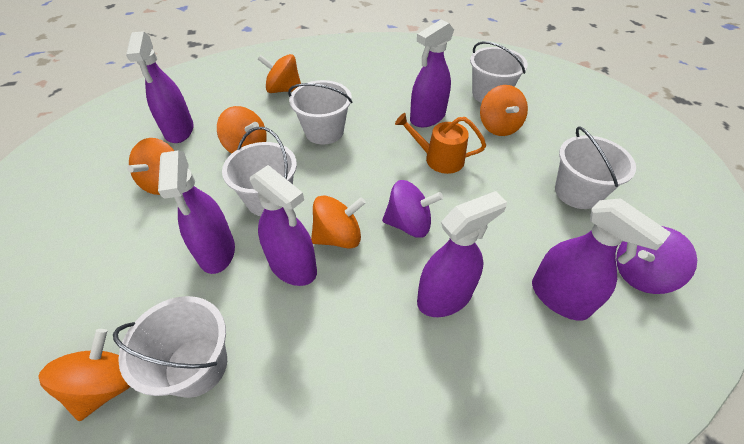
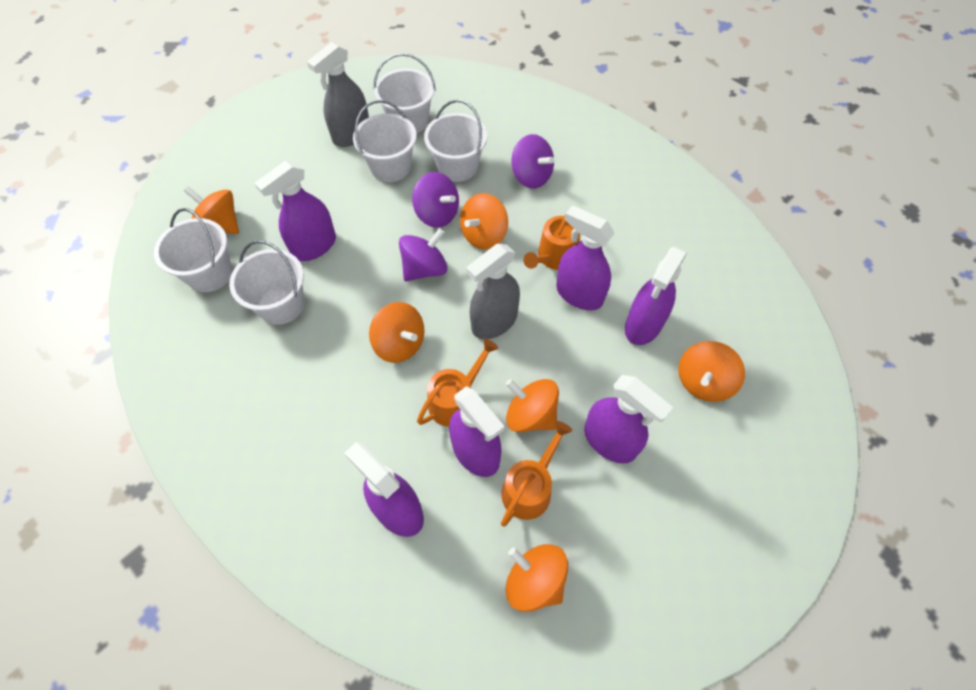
grey spray bottle: none = 0 -> [307,42,369,147] [467,244,520,339] = 2
orange watering can: [395,113,486,174] = 1 -> [417,339,499,427] [501,421,572,527] [523,216,580,270] = 3
purple spinning top: [382,180,443,238] [616,226,697,294] = 2 -> [399,228,448,281] [412,172,459,228] [512,134,554,189] = 3

